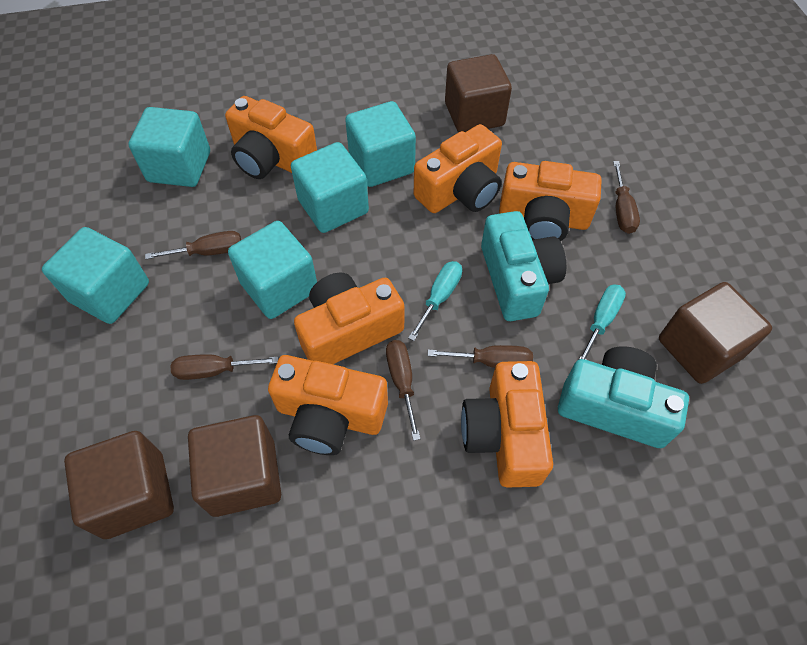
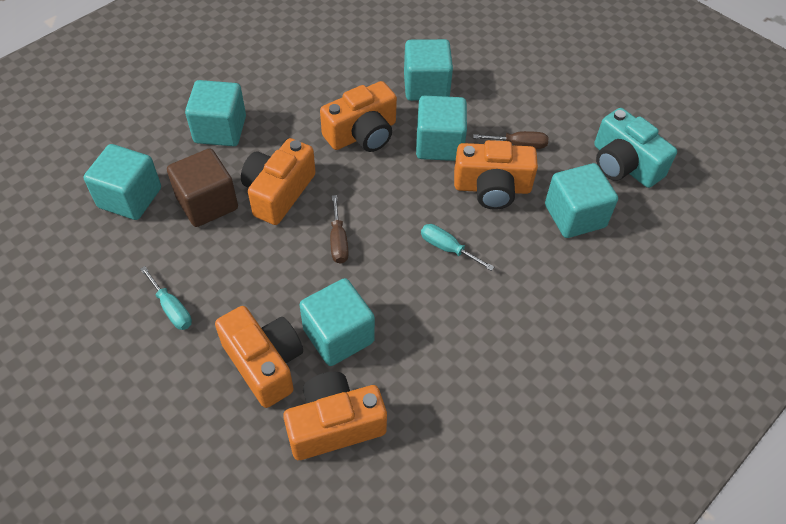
brown cube: [64,431,174,539] [188,415,281,517] [445,54,512,132] [659,282,772,384] = 4 -> [167,148,238,227] = 1
brown screwdriver: [145,231,241,259] [170,354,278,380] [386,340,420,441] [428,345,533,368] [613,161,640,234] = 5 -> [330,195,349,264] [473,131,548,149] = 2
orange camera: [225,96,317,179] [268,355,388,455] [294,273,404,364] [414,124,502,213] [461,361,553,487] [499,161,602,241] = 6 -> [215,306,303,408] [241,138,316,225] [283,372,387,460] [320,81,397,152] [454,140,538,210] = 5
turquoise camera: [481,211,566,321] [558,346,689,448] = 2 -> [594,108,677,188] = 1
turquoise cube: [42,227,149,324] [128,107,210,187] [228,221,317,319] [291,142,369,233] [345,101,416,187] = 5 -> [83,144,161,220] [185,80,246,146] [300,278,375,366] [404,39,453,101] [416,96,467,161] [545,163,618,238] = 6

